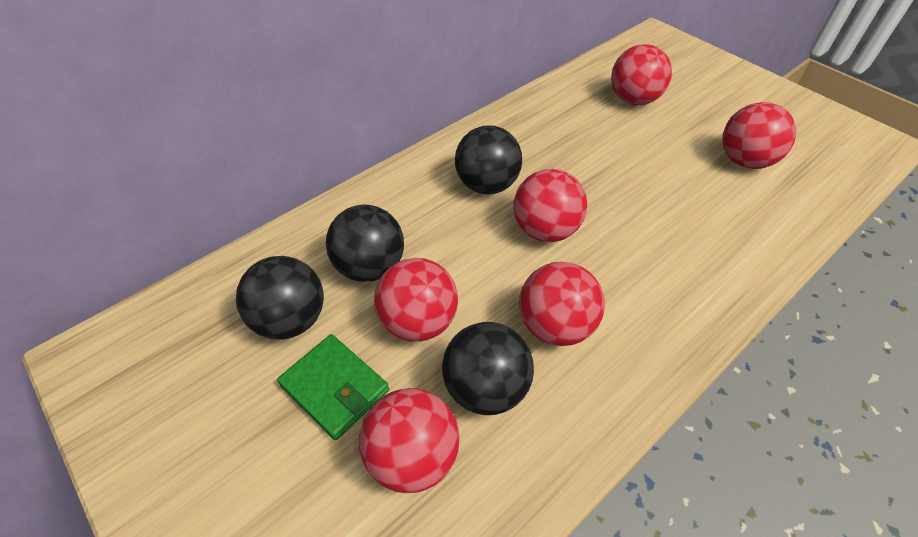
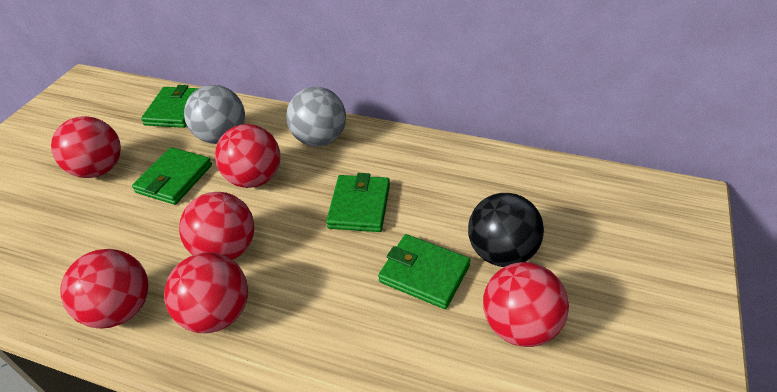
black ball: [236,256,324,340] [326,205,404,282] [442,322,534,415] [455,125,522,194] = 4 -> [468,193,544,267] = 1
green wallet: [277,334,389,440] = 1 -> [132,147,212,205] [141,85,199,128] [326,173,390,232] [378,234,470,309] = 4
grey ball: none = 0 -> [184,85,245,144] [286,87,346,147] = 2

